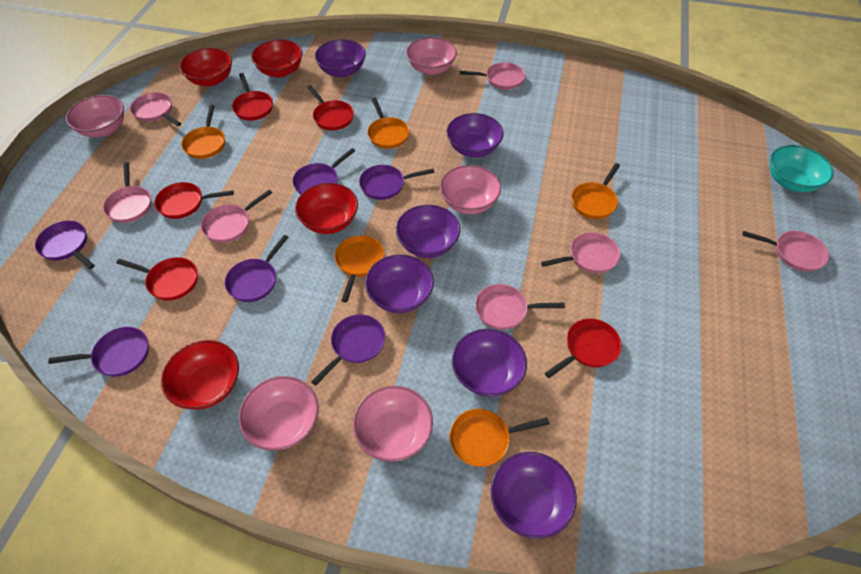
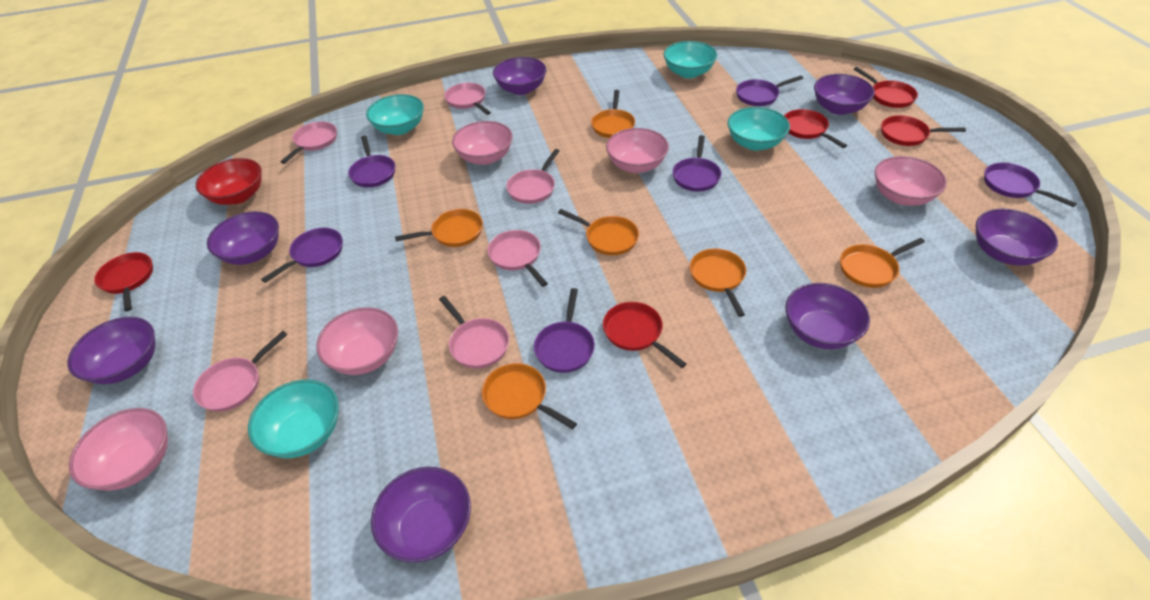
orange pan: [181,105,225,159] [335,235,384,302] [367,98,410,149] [450,409,549,467] [571,163,620,219] = 5 -> [395,209,483,247] [482,363,577,429] [558,209,639,255] [591,90,635,138] [690,248,746,317] [840,238,925,288] = 6
pink pan: [103,162,151,223] [130,92,181,126] [201,190,272,243] [460,62,525,90] [475,284,565,330] [541,232,620,273] [742,231,829,272] = 7 -> [193,331,288,412] [280,122,337,164] [439,296,509,369] [444,83,491,115] [487,230,548,287] [506,149,559,204] = 6
purple bowl: [315,39,366,77] [365,254,434,313] [396,205,460,258] [446,113,504,157] [452,329,527,397] [490,452,577,539] = 6 -> [67,317,156,384] [207,211,279,265] [371,467,471,563] [493,57,547,95] [785,283,870,349] [814,74,875,115] [976,209,1058,266] = 7
red bowl: [161,340,239,410] [179,48,232,86] [251,39,303,77] [295,183,358,234] = 4 -> [196,158,262,205] = 1
turquoise bowl: [770,145,834,192] = 1 -> [248,380,339,458] [366,94,424,135] [664,41,717,78] [727,107,790,151] = 4

